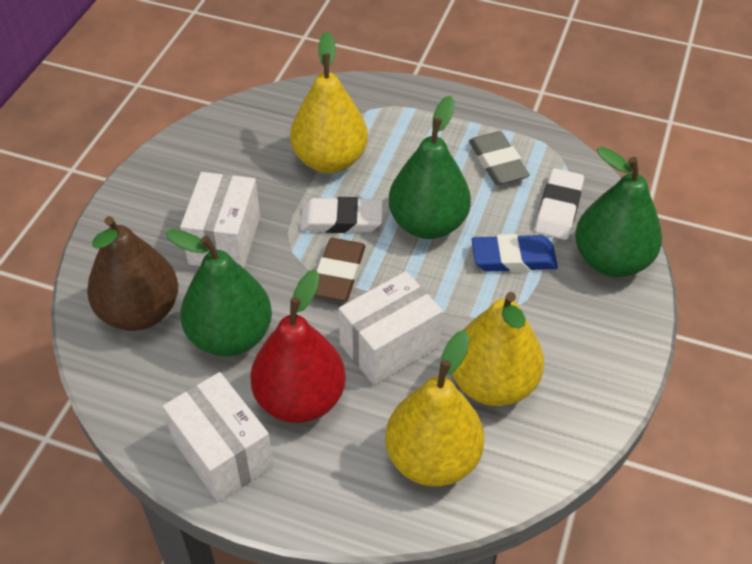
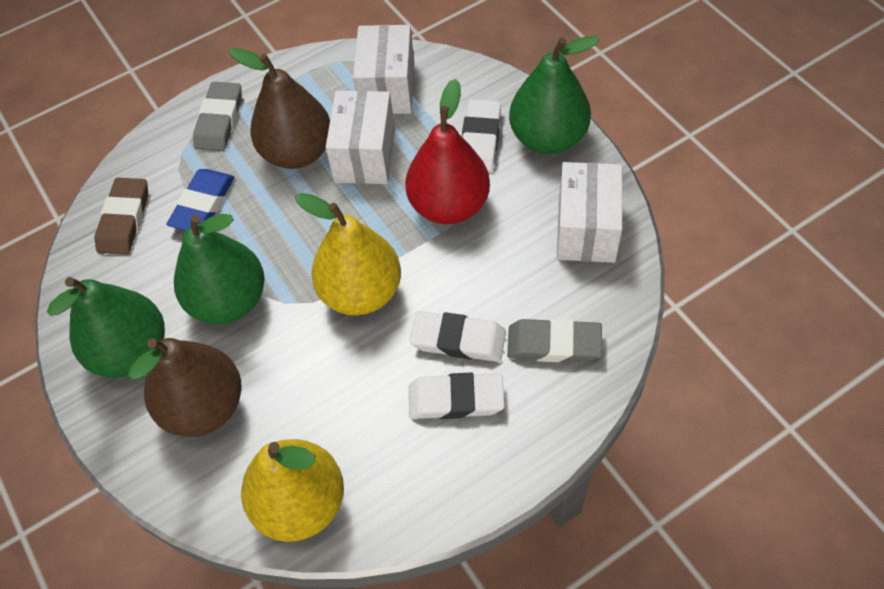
brown pear: [87,216,178,331] = 1 -> [128,338,242,437] [229,48,330,169] = 2
grey eraser: [469,131,530,185] = 1 -> [193,82,242,151] [507,318,602,362] = 2
white eraser: [300,197,383,233] [535,168,584,240] = 2 -> [409,372,505,419] [410,311,506,362] [462,99,501,172] = 3
yellow pear: [290,32,368,173] [385,330,484,486] [452,292,544,406] = 3 -> [241,439,344,542] [295,193,401,315] = 2

